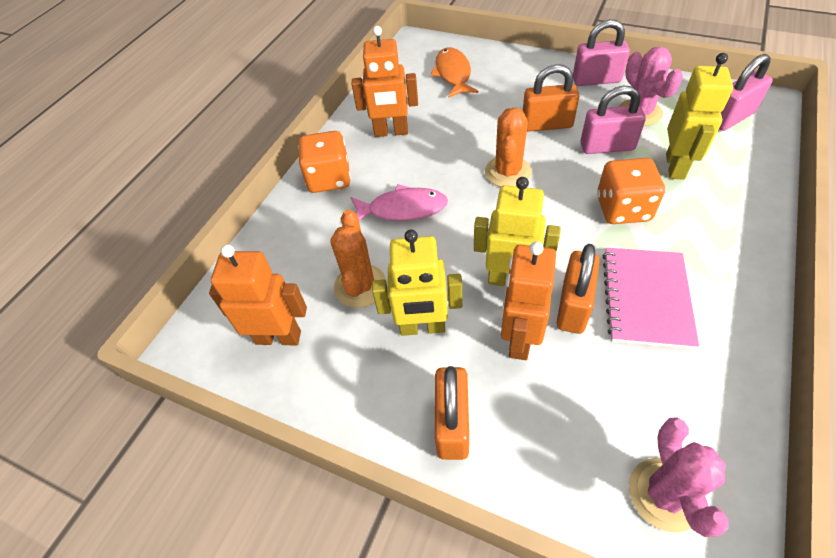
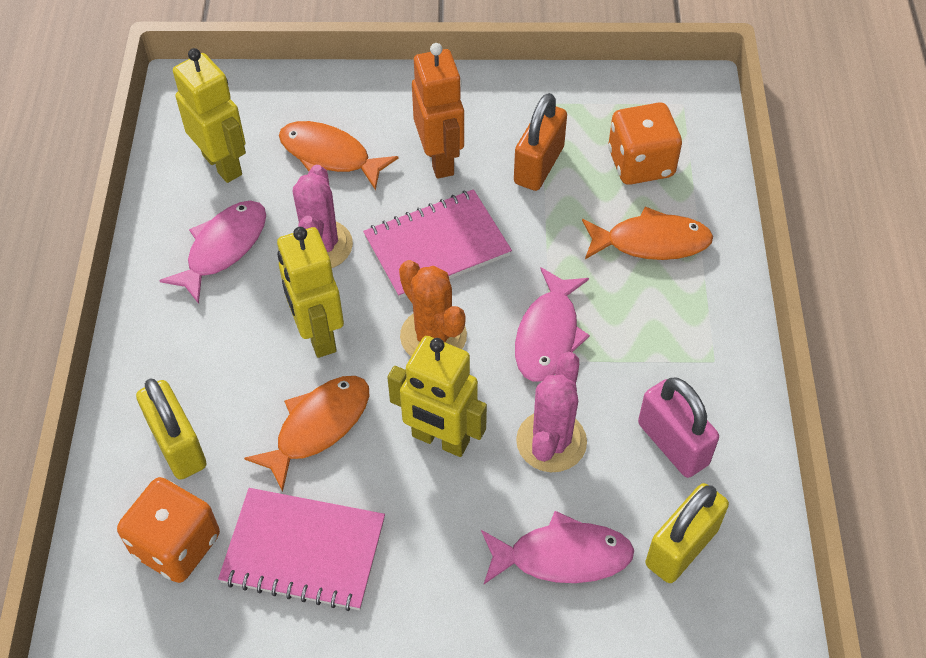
orange cactus: [330,210,387,308] [485,107,532,187] = 2 -> [399,260,467,356] = 1
orange fish: [431,48,478,98] = 1 -> [244,376,369,492] [279,121,398,190] [582,206,713,260] = 3
orange padlock: [435,366,469,460] [523,64,579,132] [557,244,600,334] = 3 -> [514,93,567,191] = 1
orange robot: [209,244,307,345] [352,26,418,137] [501,241,556,360] = 3 -> [412,43,464,179] = 1
pink fish: [351,184,448,221] = 1 -> [159,201,266,304] [481,511,634,584] [515,267,590,382] = 3
pink notebook: [603,248,699,349] = 1 -> [218,488,385,611] [363,189,512,299] = 2
pink padlock: [573,19,630,86] [580,86,646,154] [719,54,773,131] = 3 -> [638,378,719,478] = 1
yellow padlock: none = 0 -> [136,378,207,480] [645,483,729,583] = 2

